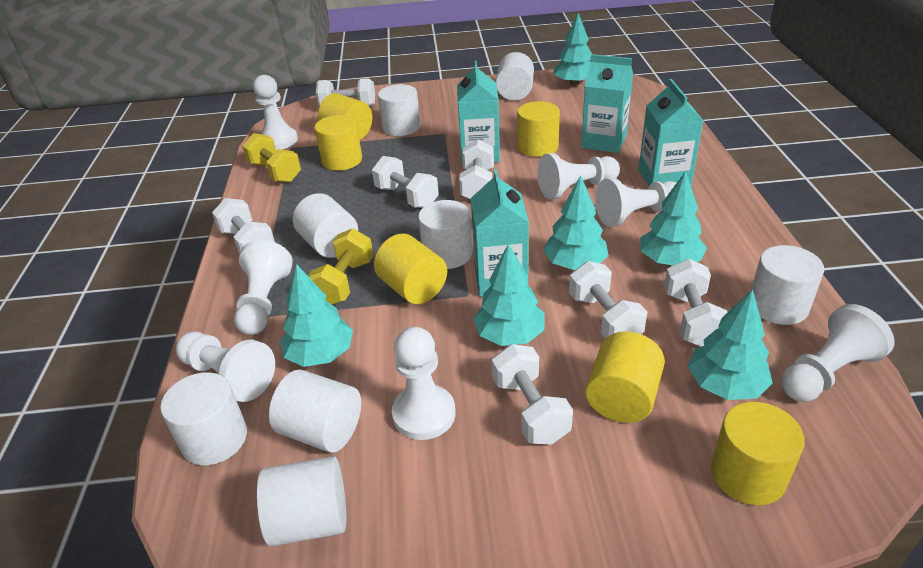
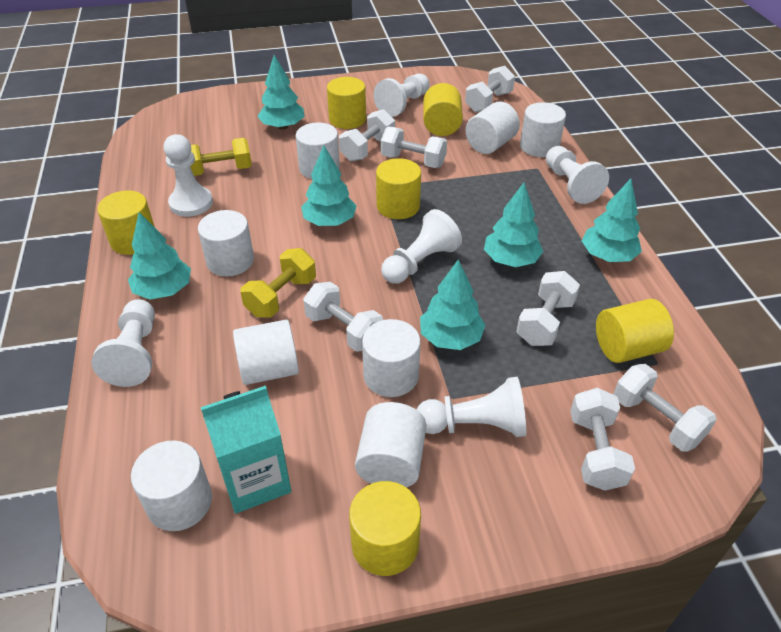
turquoise carton: [457,61,500,164] [471,169,529,297] [581,54,633,153] [639,79,704,187] = 4 -> [201,386,291,514] = 1
white pawn: [176,332,275,402] [234,240,293,335] [253,75,298,150] [392,327,456,440] [537,153,620,199] [595,178,676,227] [781,304,895,402] = 7 -> [91,299,155,387] [164,134,213,217] [373,74,430,117] [381,209,462,284] [416,377,526,437] [546,146,609,204] = 6

